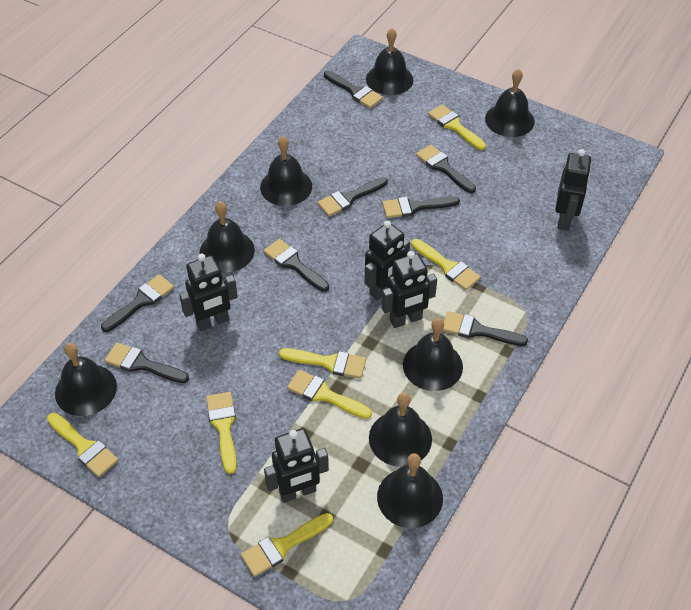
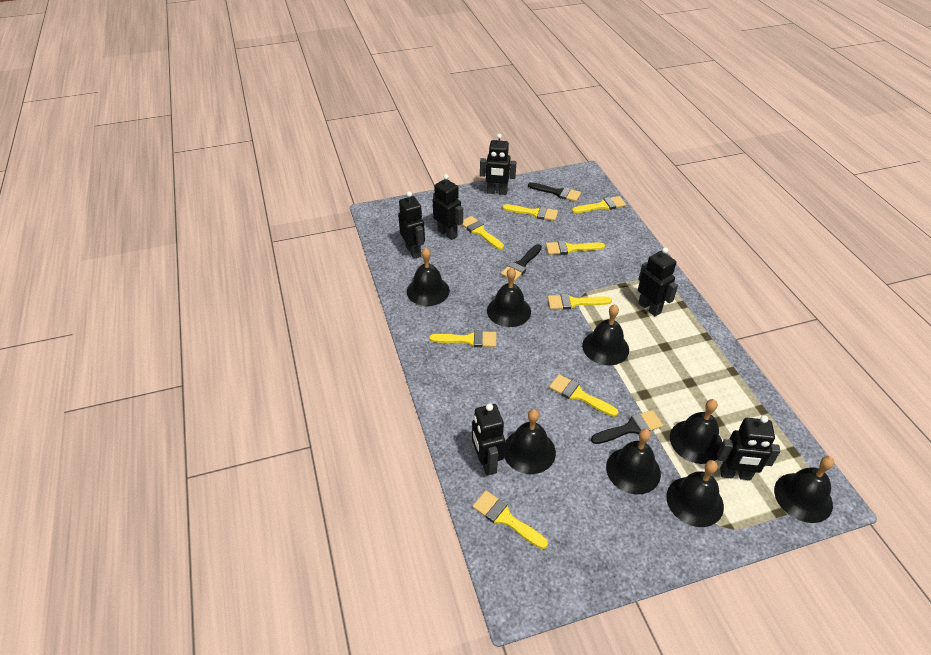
black brush: [101,274,174,332] [105,343,189,383] [264,239,329,292] [318,177,388,216] [324,71,383,108] [382,196,460,218] [416,145,476,193] [442,311,528,346] = 8 -> [501,244,542,281] [528,182,581,202] [591,410,663,444] = 3
black robot: [179,254,238,331] [264,428,329,503] [364,221,410,301] [381,251,437,328] [555,149,591,231] = 5 -> [398,191,425,259] [433,174,463,240] [472,403,505,476] [480,134,516,195] [638,247,678,317] [717,415,780,480] = 6
yellow brush: [47,413,118,477] [206,392,237,474] [241,513,333,577] [279,348,366,379] [287,370,372,419] [411,239,481,290] [428,104,486,150] = 7 -> [429,330,497,347] [461,216,504,250] [472,491,548,549] [502,204,558,221] [546,241,605,255] [547,294,612,310] [549,374,618,417] [572,196,626,213] = 8

